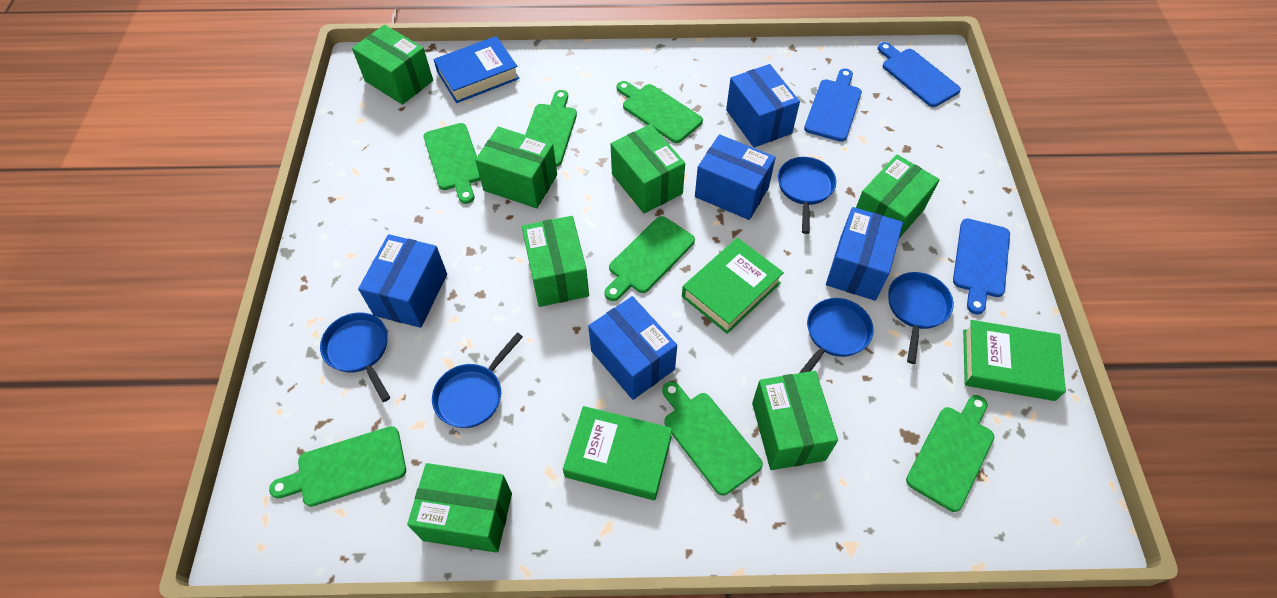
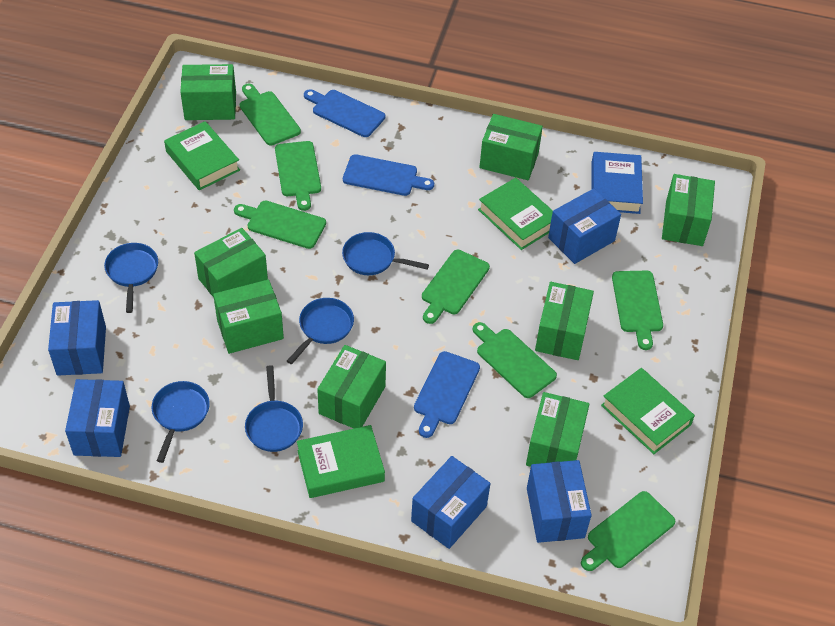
green book: [563,406,672,500] [682,238,784,334] [963,320,1066,401] = 3 -> [164,121,240,190] [297,425,385,498] [478,178,553,250] [601,368,695,454] = 4
green box: [352,25,433,105] [407,463,512,553] [475,127,557,208] [522,216,589,307] [611,124,685,213] [752,371,838,470] [856,155,940,238] = 7 -> [180,64,236,120] [194,228,268,297] [213,280,284,354] [317,345,386,428] [479,114,543,180] [526,392,590,467] [535,282,594,360] [662,174,715,246] = 8

